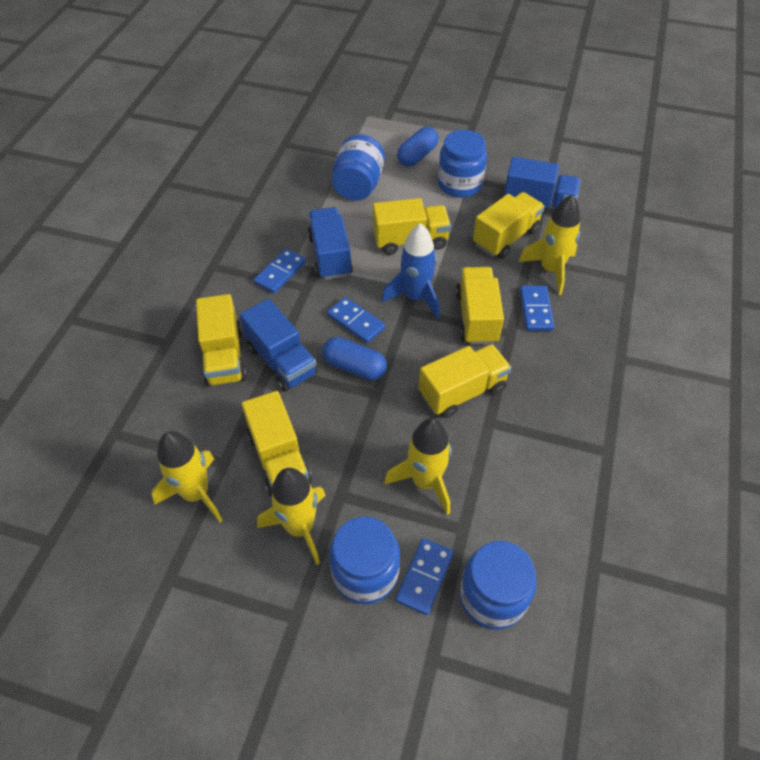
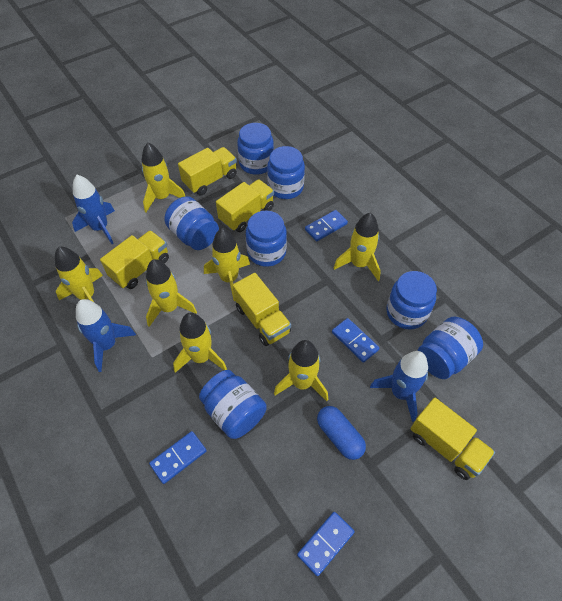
blue capsule: [322,337,387,380] [397,126,439,167] = 2 -> [317,406,366,460] = 1
blue jar: [329,516,400,605] [332,134,385,201] [438,130,487,198] [460,541,537,630] = 4 -> [164,196,219,250] [199,370,267,439] [237,123,274,175] [246,211,287,267] [267,146,305,199] [386,271,437,329] [417,317,483,379] = 7
blue rocket: [382,223,440,319] = 1 -> [72,175,115,244] [76,299,136,372] [370,351,428,422] = 3
blue truck: [240,299,318,392] [308,207,353,280] [504,157,581,209] = 3 -> none = 0
yellow rocket: [151,431,223,522] [257,468,326,565] [384,418,452,515] [519,195,581,295] = 4 -> [55,246,103,302] [142,143,185,212] [146,259,197,327] [173,313,227,373] [204,228,250,301] [274,340,328,401] [334,213,381,281] = 7
yellow truck: [196,294,247,387] [242,391,312,497] [373,198,451,255] [419,344,512,418] [455,267,504,345] [473,192,545,259] = 6 -> [100,230,169,289] [178,147,237,195] [216,179,274,232] [233,273,291,346] [411,397,495,480] = 5

